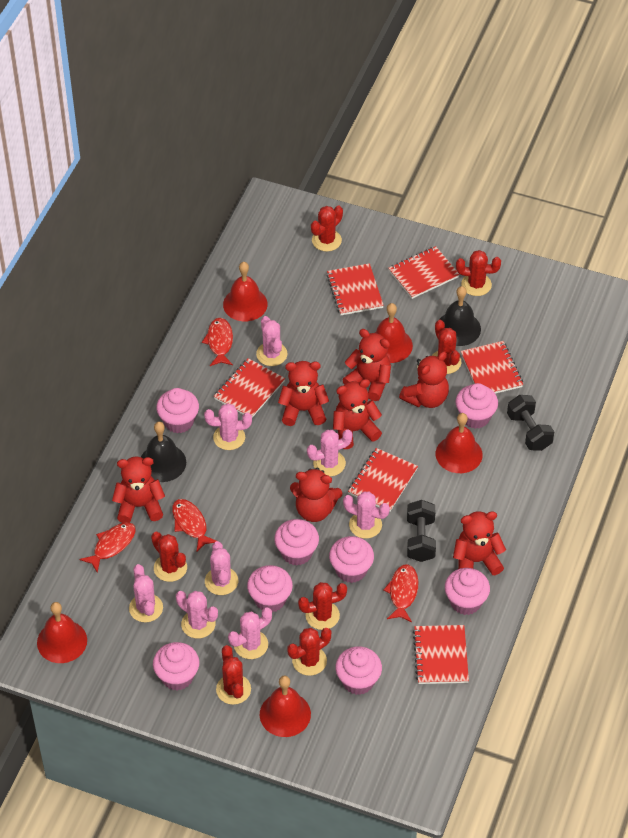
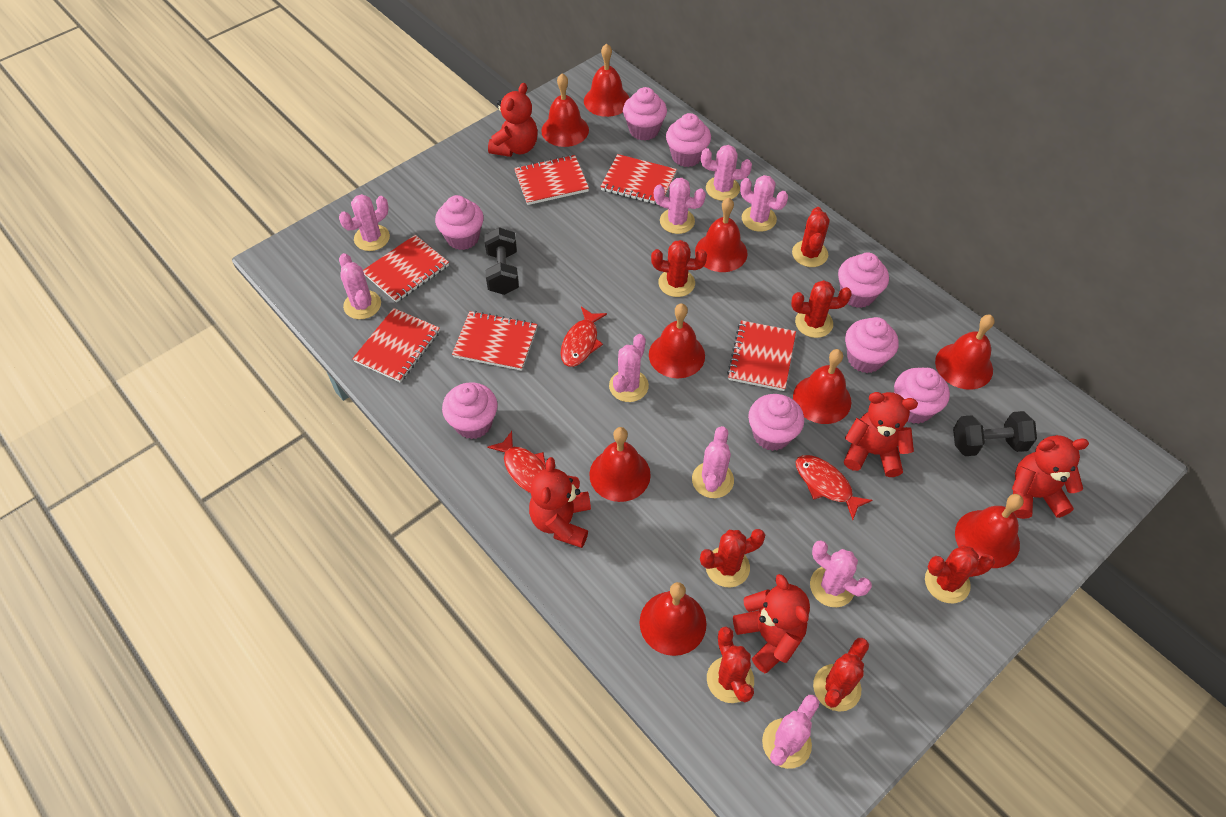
black bell: [141,422,186,482] [439,286,481,346] = 2 -> none = 0
pink cactus: [129,564,163,622] [176,591,218,639] [204,403,252,450] [205,541,238,595] [228,607,272,659] [256,316,288,366] [307,429,353,476] [343,492,390,538] = 8 -> [339,194,390,251] [339,253,381,319] [609,334,649,402] [654,178,706,234] [692,426,734,498] [701,145,752,201] [740,175,788,232] [762,695,819,769] [810,540,872,607] = 9
red bell: [37,602,87,663] [223,262,268,321] [260,676,311,737] [375,303,413,363] [436,413,483,473] = 5 -> [541,73,589,147] [584,43,629,117] [589,427,651,502] [639,582,707,656] [649,303,705,378] [695,198,748,272] [793,349,851,424] [935,315,995,390] [955,494,1024,568] = 9
red fish: [79,522,136,573] [172,499,216,552] [202,318,233,366] [383,564,419,622] = 4 -> [487,431,546,493] [561,307,607,367] [796,455,872,520] = 3
red teddy bear: [112,457,165,523] [278,361,329,426] [290,468,342,522] [333,379,382,449] [342,329,391,401] [399,352,449,408] [453,511,506,575] = 7 -> [488,83,538,157] [529,457,591,548] [733,574,810,673] [844,392,918,477] [1012,435,1089,519] = 5

